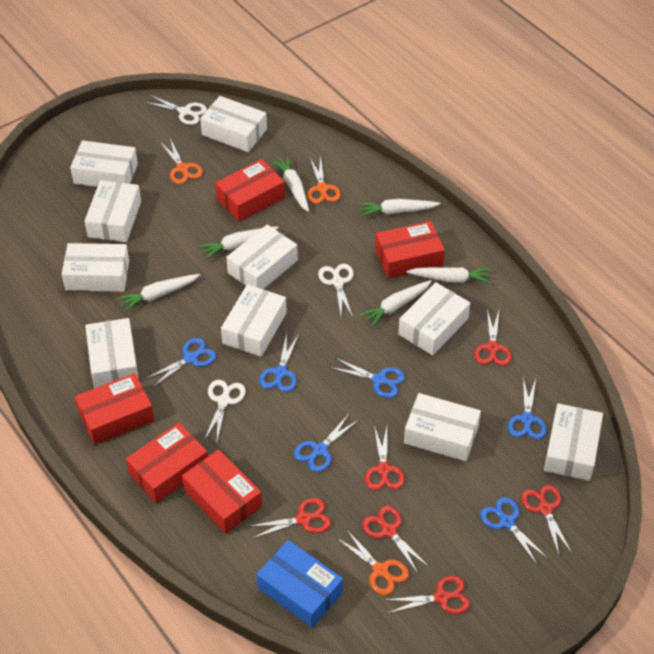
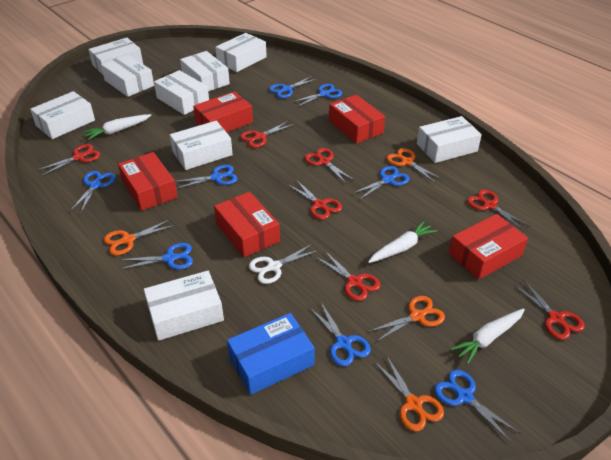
blue scissors: [145,338,216,388] [259,333,299,392] [294,414,359,472] [332,358,405,398] [480,497,548,566] [508,377,547,440] = 6 -> [70,171,115,214] [119,243,193,270] [175,165,238,189] [269,76,317,98] [293,84,342,107] [309,302,371,366] [352,166,409,200] [434,370,520,442] = 8
orange scissors: [160,139,203,184] [307,157,341,204] [337,529,409,595] = 3 -> [103,219,175,255] [368,296,445,342] [374,355,444,431] [386,148,443,183] = 4
red scissors: [248,498,331,539] [362,506,429,573] [365,426,405,490] [387,576,470,614] [474,309,512,366] [521,485,572,555] = 6 -> [38,144,100,176] [240,121,295,148] [289,181,342,220] [304,148,355,183] [316,250,380,301] [467,190,531,231] [514,279,585,340] = 7
white box: [62,243,129,292] [70,140,138,187] [85,180,141,242] [85,318,139,388] [200,96,267,152] [221,285,287,357] [226,225,298,289] [398,282,470,355] [404,393,481,461] [544,403,603,481] = 10 -> [30,91,95,139] [88,38,143,75] [101,54,154,97] [144,271,224,341] [154,70,209,115] [170,121,233,170] [180,51,230,91] [215,33,267,72] [417,116,482,163] = 9
white carrot: [117,274,200,312] [198,226,279,259] [271,156,309,212] [359,199,440,217] [359,280,432,328] [406,267,491,284] = 6 -> [83,114,151,140] [368,221,437,263] [450,308,525,365] = 3
white scissors: [145,95,207,125] [204,380,246,441] [318,264,353,317] = 3 -> [249,244,319,284] = 1

